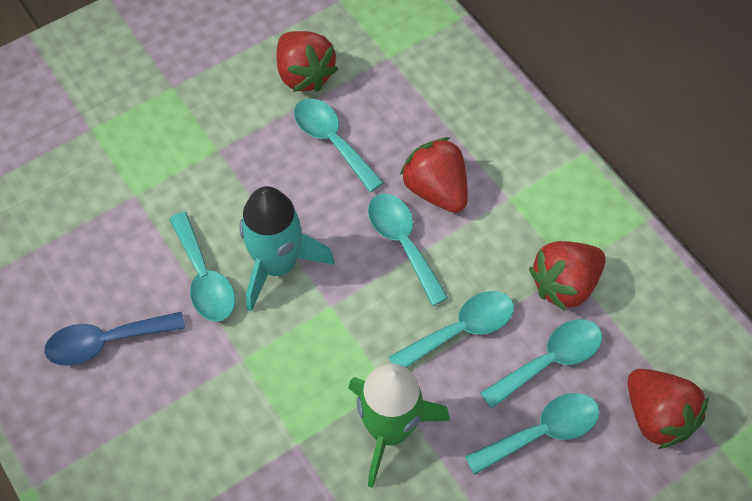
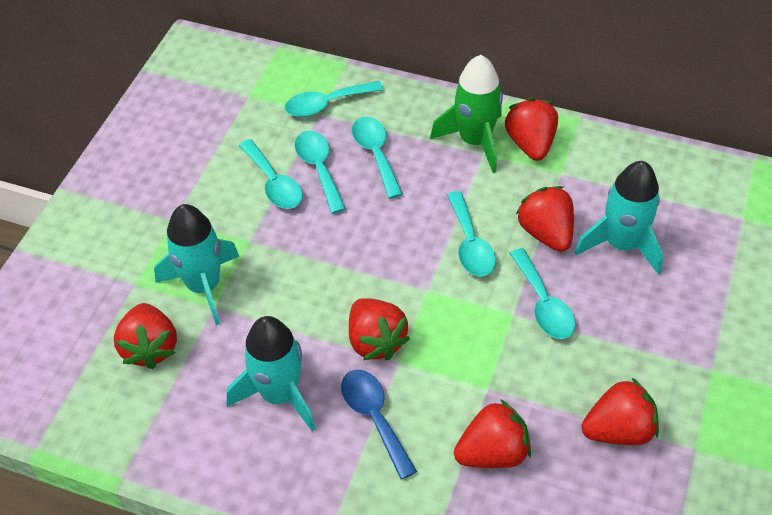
red strawberry: [277,31,338,92] [400,137,468,213] [529,241,606,312] [628,369,709,449] = 4 -> [114,303,177,369] [349,298,410,360] [454,399,531,468] [505,98,558,161] [516,186,574,252] [581,378,659,445] = 6
turquoise rocket: [239,186,335,312] = 1 -> [154,204,239,325] [226,316,315,431] [575,161,663,275] = 3

